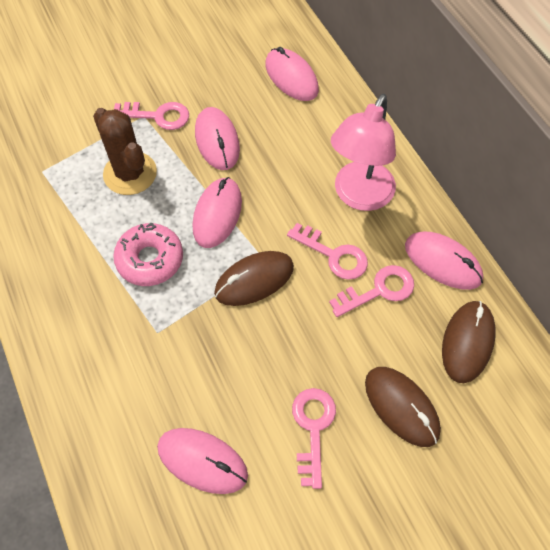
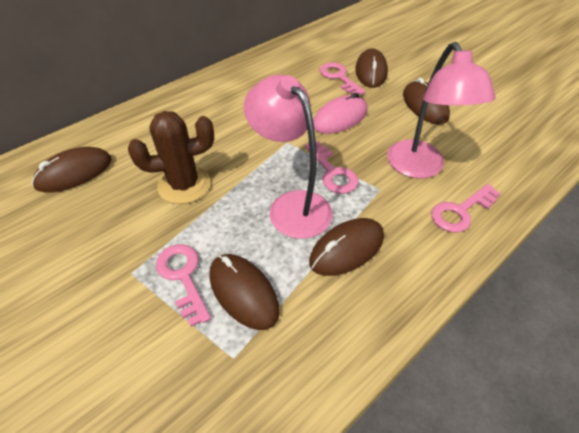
brown mouse: [214,251,294,306] [365,367,441,447] [442,301,495,383] = 3 -> [32,147,112,193] [210,254,280,330] [309,218,384,276] [355,48,388,88] [403,78,450,125] = 5
pink donut: [113,223,183,286] = 1 -> none = 0
pink lamp: [331,94,396,211] = 1 -> [244,75,333,239] [387,42,496,179] = 2
pink mouse: [157,428,248,494] [193,177,242,248] [195,107,240,170] [265,47,319,101] [405,232,483,290] = 5 -> [313,93,368,134] = 1

